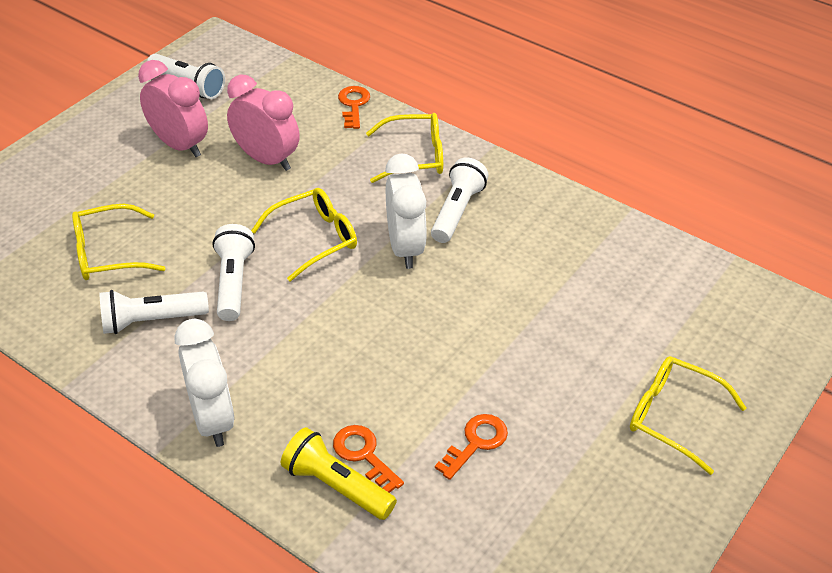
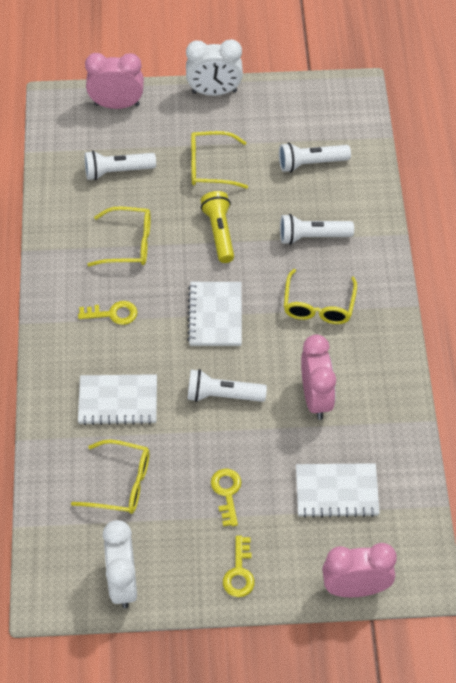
orange key: [333,425,404,493] [338,86,370,129] [435,414,508,480] = 3 -> none = 0
pink clock: [138,60,208,157] [227,75,300,171] = 2 -> [85,53,144,109] [301,334,336,420] [322,543,397,597] = 3
white notebook: none = 0 -> [78,374,157,425] [187,282,242,346] [296,463,380,518] = 3
yellow key: none = 0 -> [78,301,138,325] [211,469,242,526] [223,536,255,597] = 3

